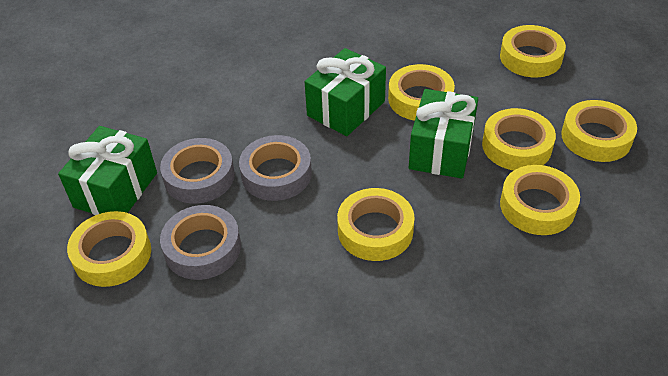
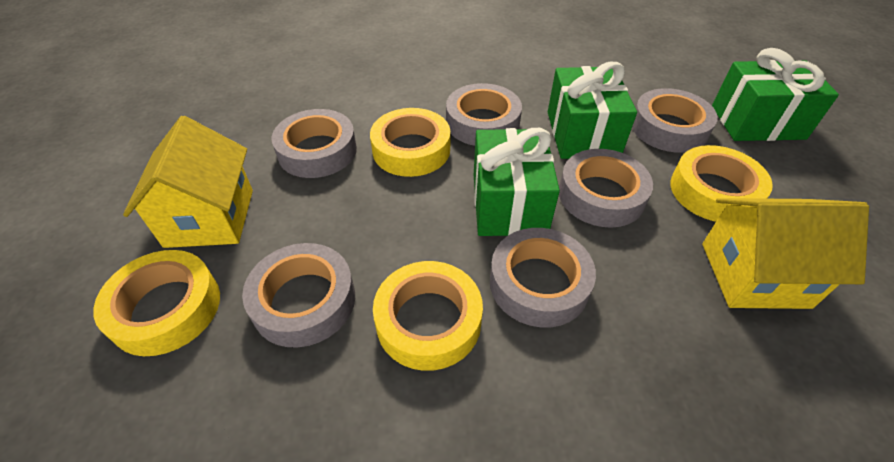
grey tape: [160,138,235,204] [160,205,241,280] [239,135,312,201] = 3 -> [242,243,355,348] [272,109,357,178] [446,83,522,146] [490,228,596,328] [559,149,653,228] [632,88,718,153] = 6
yellow house: none = 0 -> [123,116,253,248] [702,198,869,309] = 2
yellow tape: [67,211,151,287] [337,188,415,261] [388,64,455,121] [482,108,556,170] [500,25,566,78] [500,165,580,235] [561,100,637,162] = 7 -> [93,250,220,356] [370,108,450,177] [373,261,483,371] [670,145,773,222] = 4

